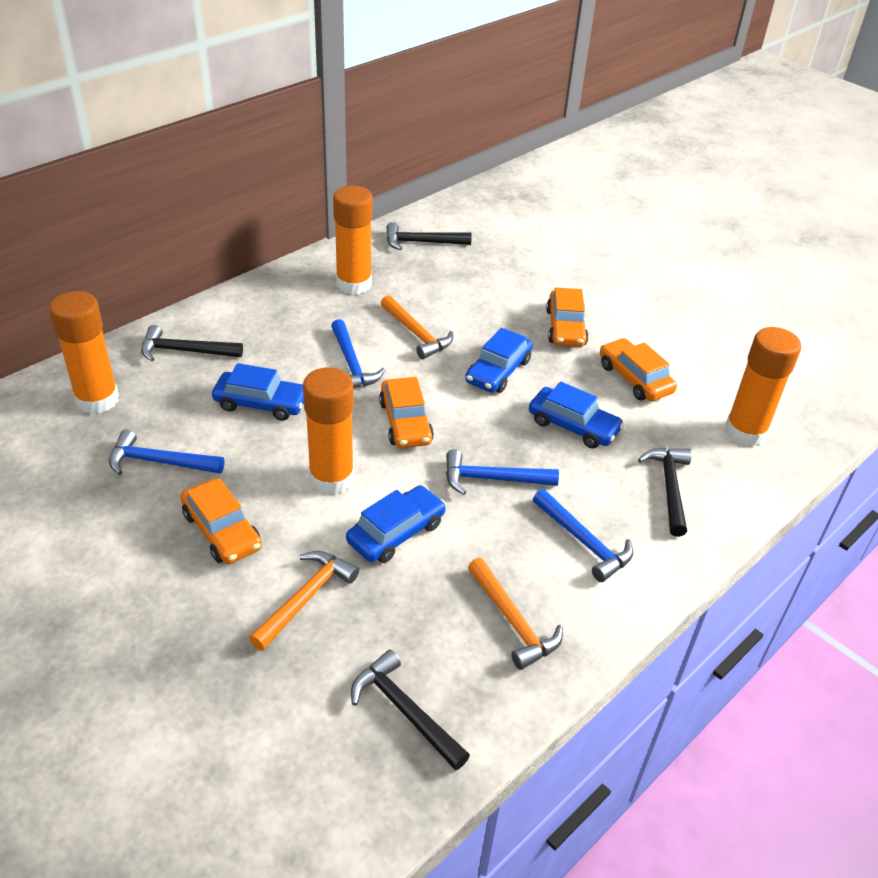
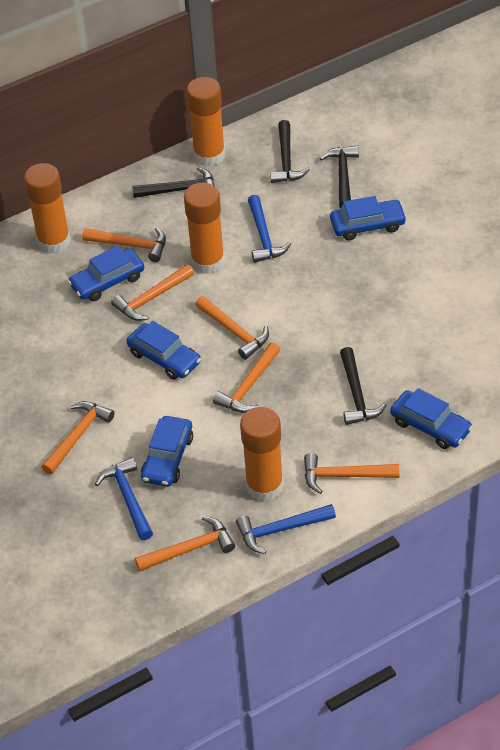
blue car: [212,363,304,421] [346,485,446,563] [465,328,533,393] [529,382,624,448] = 4 -> [68,246,144,301] [126,321,201,380] [141,416,193,487] [330,196,407,240] [390,388,473,449] = 5
blue hammer: [109,430,224,475] [331,319,385,388] [446,449,559,495] [533,489,633,582] = 4 -> [95,457,153,540] [236,504,336,554] [248,195,291,263] = 3
orange car: [180,478,262,564] [379,377,434,448] [546,288,588,347] [600,338,677,401] = 4 -> none = 0
orange hammer: [249,551,359,651] [381,295,453,359] [468,558,563,670] = 3 -> [41,401,115,474] [82,228,166,262] [111,264,194,321] [135,516,235,571] [195,296,269,360] [213,342,280,413] [304,453,399,494] = 7

